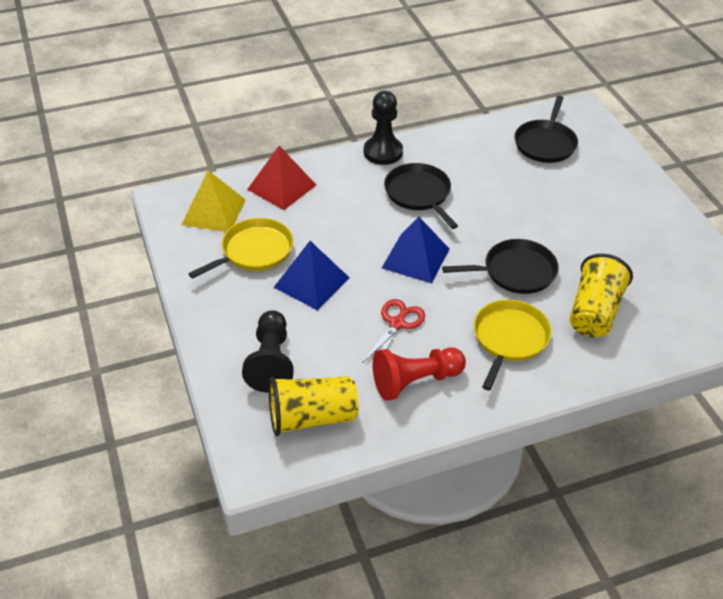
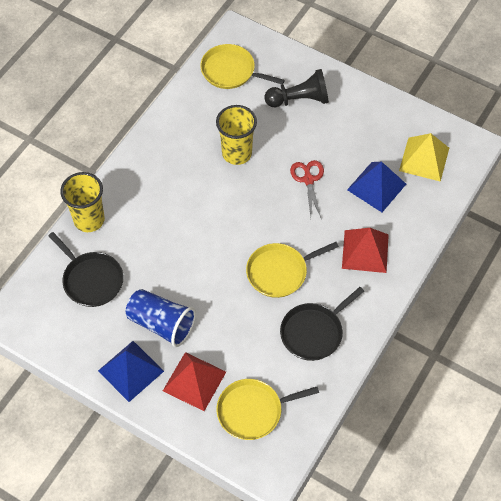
black pan: [384,163,458,229] [442,239,559,294] [514,96,578,163] = 3 -> [48,232,124,307] [280,287,364,361] = 2
black pawn: [242,310,294,392] [364,91,403,165] = 2 -> [264,69,329,107] = 1
blue cup: none = 0 -> [126,289,196,347] = 1
red pawn: [373,347,466,401] = 1 -> none = 0
red pyramid: [247,146,316,210] = 1 -> [163,352,226,411] [342,228,389,273] = 2
yellow pan: [188,218,293,279] [474,300,551,390] = 2 -> [200,44,285,89] [217,379,319,440] [246,242,339,298] = 3

